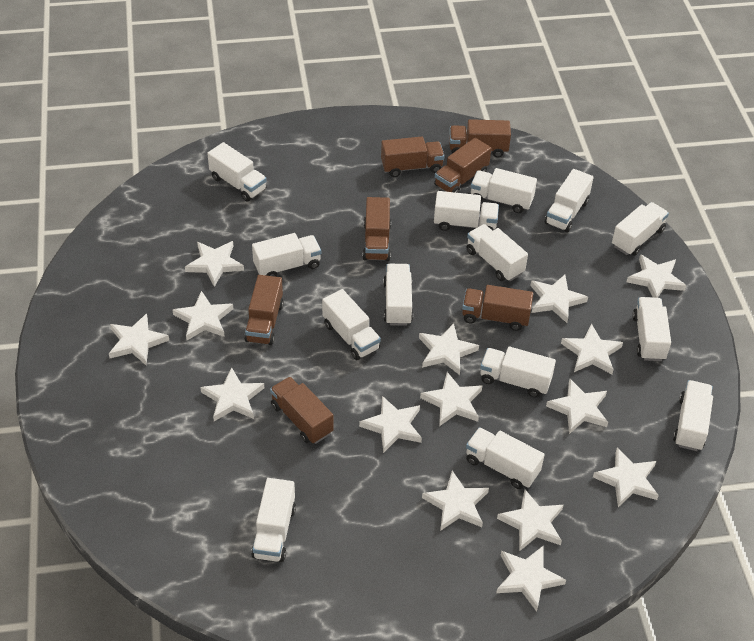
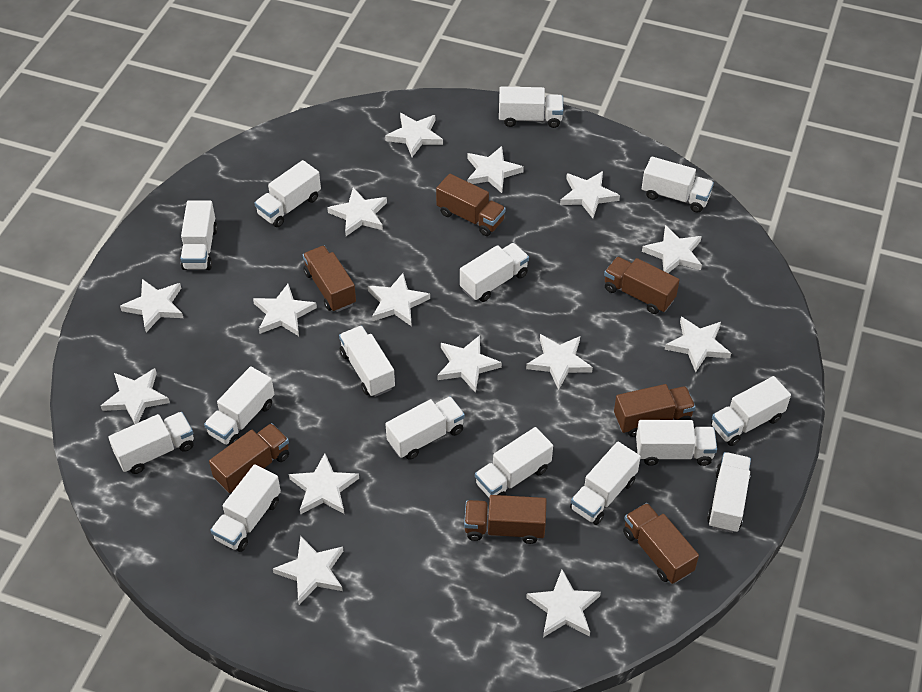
white truck: [207,142,267,201] [251,478,296,562] [252,233,321,277] [322,289,381,360] [383,264,413,326] [434,191,499,231] [466,427,545,489] [467,224,528,281] [471,168,537,213] [480,347,556,398] [545,169,594,232] [612,202,669,256] [633,297,671,361] [673,380,713,451] = 14 -> [108,412,194,474] [180,200,217,270] [204,366,274,446] [210,464,281,552] [254,160,321,227] [339,326,395,397] [386,396,465,460] [460,243,529,302] [475,427,553,498] [499,86,563,128] [570,441,641,525] [636,420,717,466] [642,157,714,213] [707,452,751,533] [711,376,791,446] = 15

